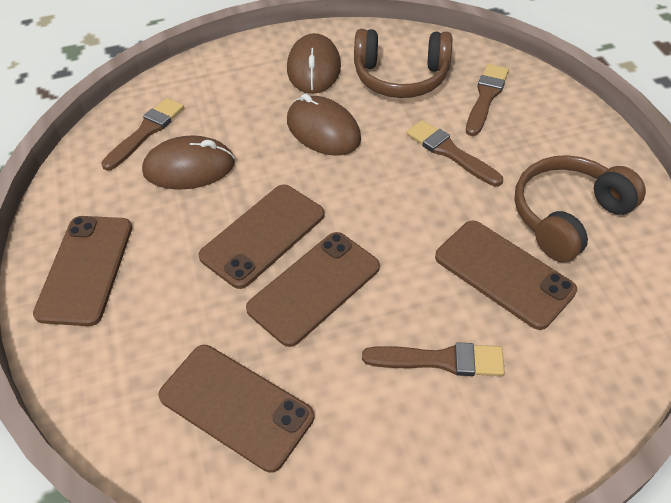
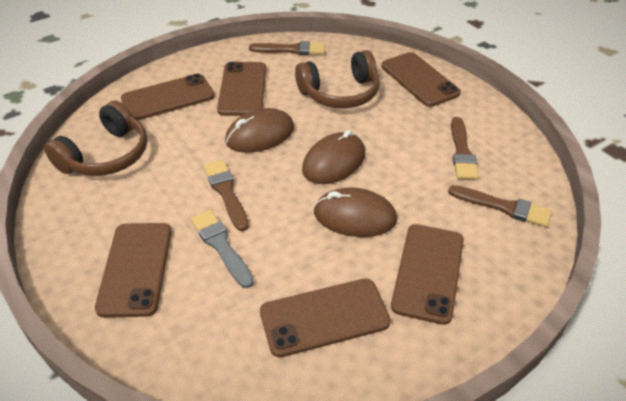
brown phone: [33,216,132,326] [158,345,314,473] [198,185,325,289] [246,232,380,347] [435,221,577,330] = 5 -> [95,223,172,317] [121,74,215,120] [217,62,266,116] [260,278,391,357] [381,52,461,107] [391,224,464,325] = 6
grey brush: none = 0 -> [191,210,254,288] = 1

